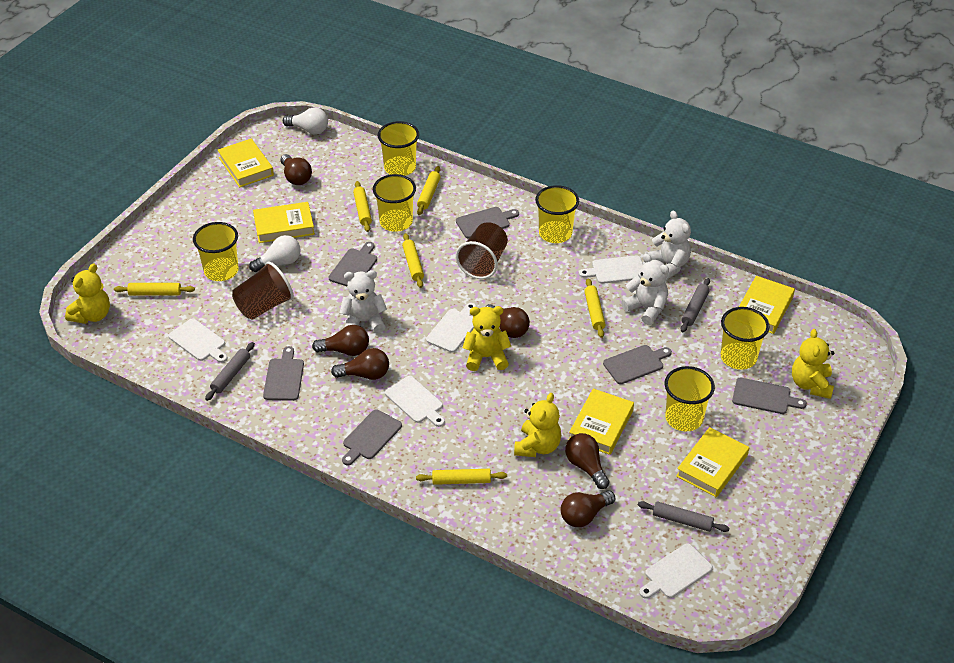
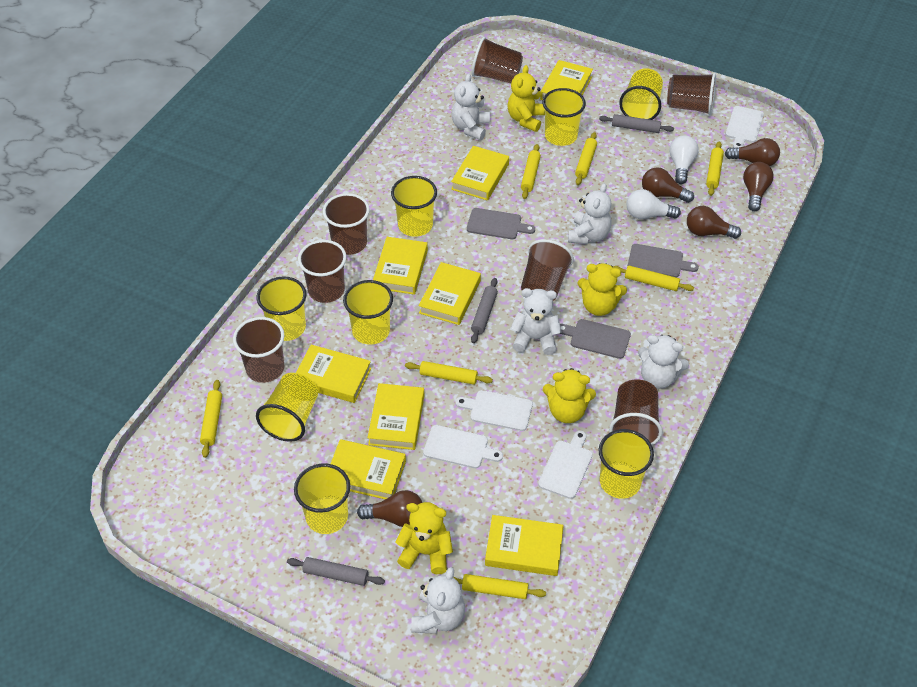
brown cup: [232,262,294,320] [456,222,508,279] = 2 -> [233,317,285,383] [298,240,347,303] [323,193,370,255] [472,37,523,83] [521,239,574,301] [609,379,663,446] [667,73,716,115] = 7
brown light bulb: [280,154,312,185] [312,325,369,356] [331,348,389,380] [485,304,530,338] [561,490,615,527] [565,433,610,489] = 6 -> [357,490,422,527] [642,167,694,203] [687,206,741,239] [725,138,780,166] [743,162,774,212] = 5
grey cutting board: [263,346,304,401] [328,242,377,286] [342,409,402,465] [456,207,519,238] [603,345,672,384] [732,378,807,414] = 6 -> [467,208,535,239] [560,319,631,359] [628,244,699,277] = 3
white cutting board: [168,318,228,363] [385,376,445,427] [426,303,476,353] [579,255,643,284] [639,543,713,599] = 5 -> [423,425,503,468] [455,390,533,431] [538,430,593,499] [725,106,764,148] = 4
white teddy bear: [339,270,387,333] [621,254,669,325] [646,211,691,280] = 3 -> [411,567,465,634] [451,73,490,140] [511,288,562,355] [568,183,612,244] [638,335,689,389] = 5
yellow book: [218,139,274,187] [253,202,315,243] [569,388,634,455] [676,427,749,497] [739,276,795,334] = 5 -> [296,345,371,403] [331,439,406,499] [367,383,424,450] [373,237,428,295] [419,262,481,325] [451,146,509,201] [485,515,564,576] [540,60,593,100] = 8
yellow cup: [193,222,239,281] [373,174,416,232] [378,121,419,176] [535,185,579,243] [664,366,715,431] [721,307,770,370] = 6 -> [256,373,318,442] [257,276,306,341] [294,463,350,534] [343,280,393,345] [391,176,437,237] [542,88,586,146] [599,429,654,499] [619,68,663,120] = 8
yellow rolling pin: [114,283,195,296] [353,181,372,232] [402,233,424,288] [416,469,507,485] [417,166,440,215] [584,279,605,338] = 6 -> [200,380,222,458] [405,361,493,385] [453,574,546,599] [521,144,541,199] [575,132,597,185] [613,266,694,291] [706,141,724,196] = 7

